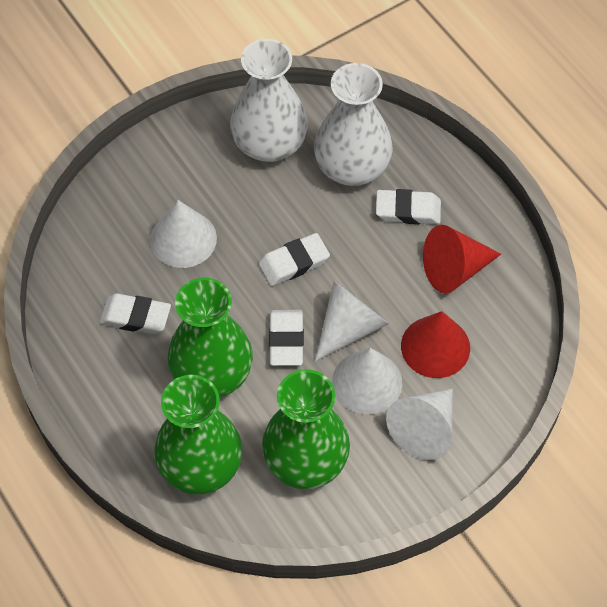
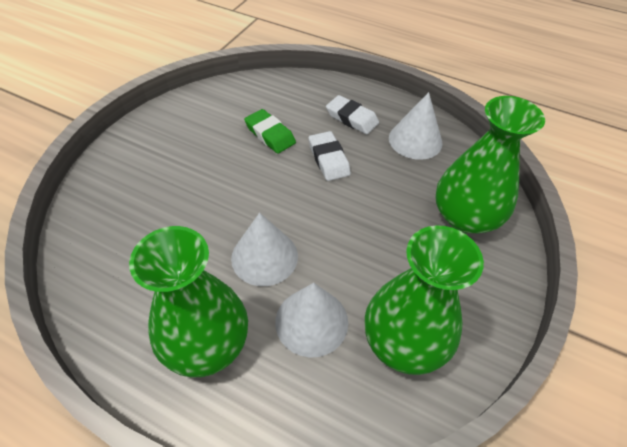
green eraser: none = 0 -> [244,109,296,154] = 1
red cone: [401,311,470,378] [423,225,501,293] = 2 -> none = 0
white cone: [150,200,217,268] [315,281,389,362] [332,348,402,414] [386,388,453,460] = 4 -> [231,213,298,286] [275,283,348,358] [389,92,443,160] = 3
white eraser: [100,293,171,334] [259,233,330,286] [269,310,304,366] [376,189,441,224] = 4 -> [309,131,351,181] [326,95,379,135] = 2
white vase: [230,39,308,162] [314,63,393,186] = 2 -> none = 0

